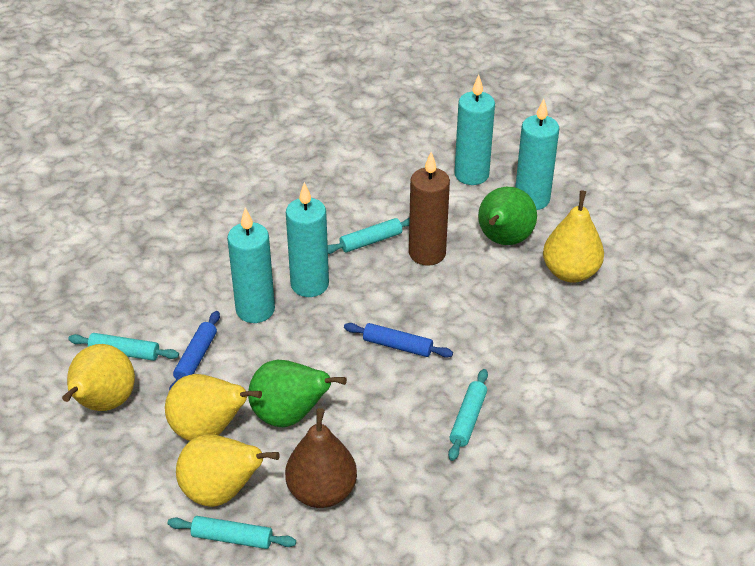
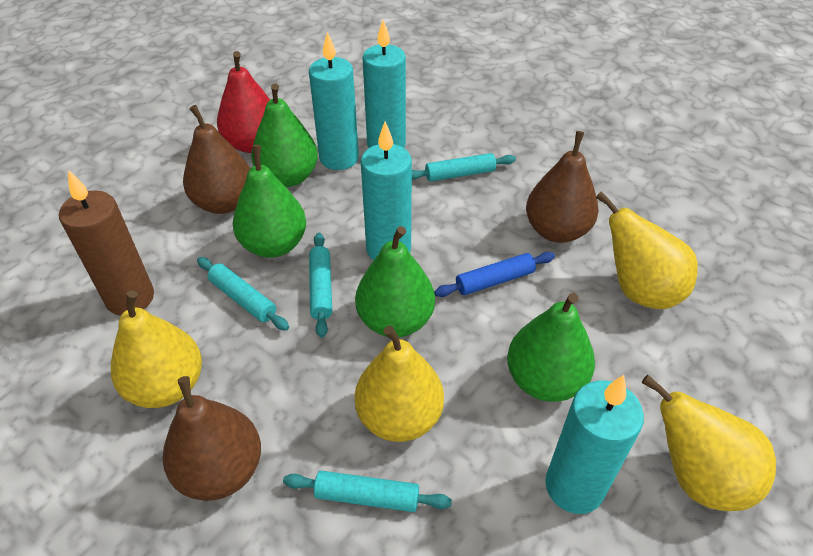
blue rolling pin: [169,311,220,391] [344,323,453,358] = 2 -> [434,252,555,297] = 1
brown pear: [285,408,357,508] = 1 -> [163,376,261,501] [183,105,250,214] [526,131,599,243] = 3
green pear: [248,360,347,427] [478,187,537,245] = 2 -> [233,145,306,258] [251,83,318,187] [355,226,435,337] [507,293,595,402] = 4
red pear: none = 0 -> [217,51,270,153] = 1

